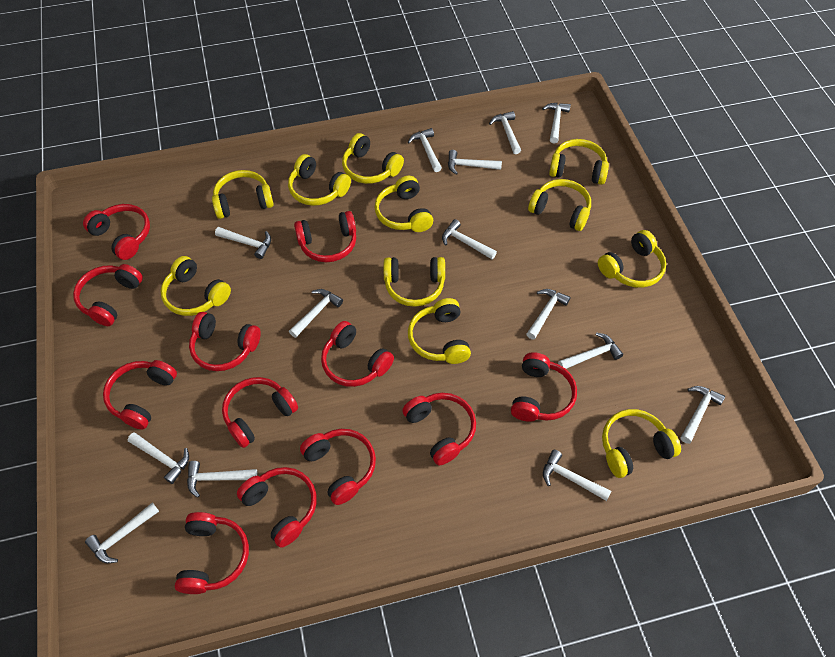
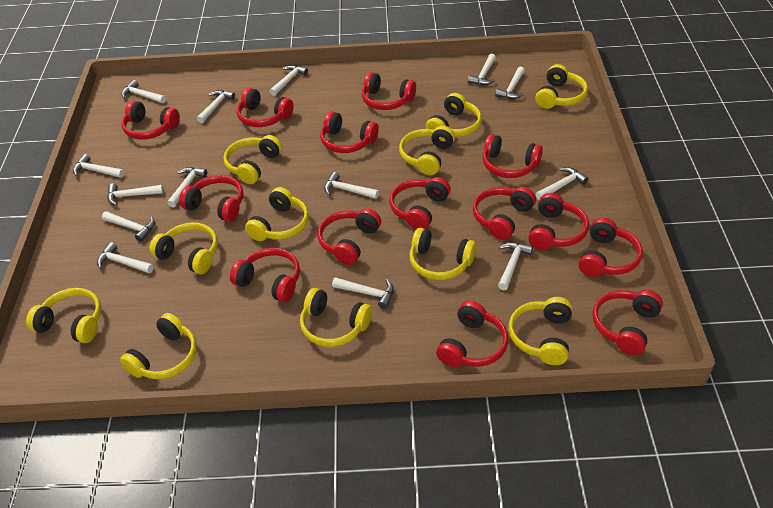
red headphones: [73,264,143,326] [83,204,150,260] [103,360,177,430] [175,512,249,594] [189,312,261,371] [222,377,298,448] [237,467,317,548] [294,211,356,262] [300,429,376,505] [321,321,394,387] [402,393,476,465] [511,352,577,422] = 12 -> [121,101,180,140] [179,175,243,222] [230,248,300,302] [237,88,294,127] [317,208,381,265] [320,111,379,153] [362,72,416,110] [389,177,451,230] [436,301,508,367] [473,187,536,240] [483,134,543,178] [528,193,589,250] [578,218,643,277] [592,290,663,355] = 14

